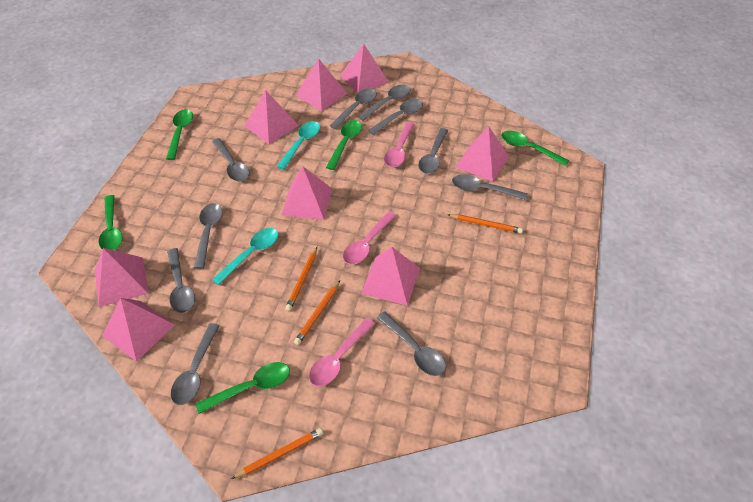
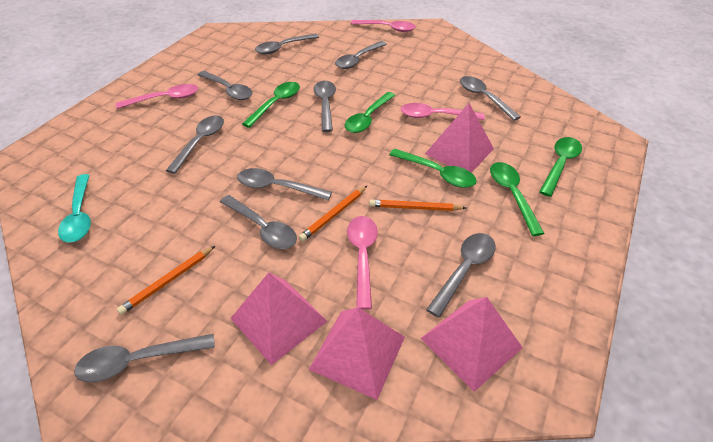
orange pencil: [231,428,323,479] [285,247,317,311] [294,281,340,345] [448,214,523,233] = 4 -> [117,246,215,315] [299,186,367,242] [369,200,466,211] = 3
pink pyramid: [95,248,149,307] [102,298,175,362] [244,90,299,144] [281,167,332,220] [296,59,348,111] [340,44,389,93] [361,247,420,306] [455,126,509,182] = 8 -> [230,273,327,365] [309,307,405,400] [420,297,523,392] [425,103,494,173] = 4
pink spoon: [309,318,375,386] [343,212,396,264] [384,122,415,167] = 3 -> [116,84,198,109] [347,216,378,310] [351,20,416,32] [401,103,485,120] = 4
turquoise spoon: [212,228,278,285] [277,121,320,170] = 2 -> [58,174,91,243] = 1

